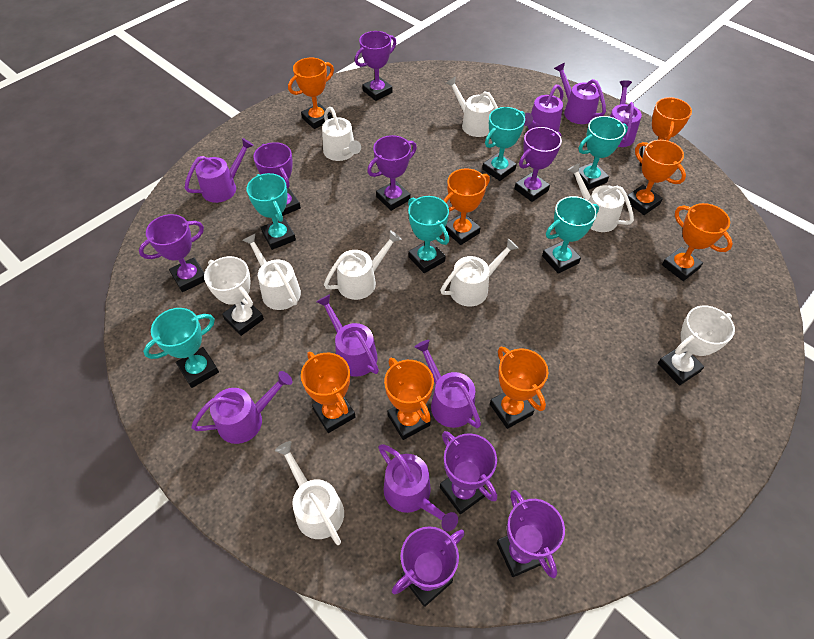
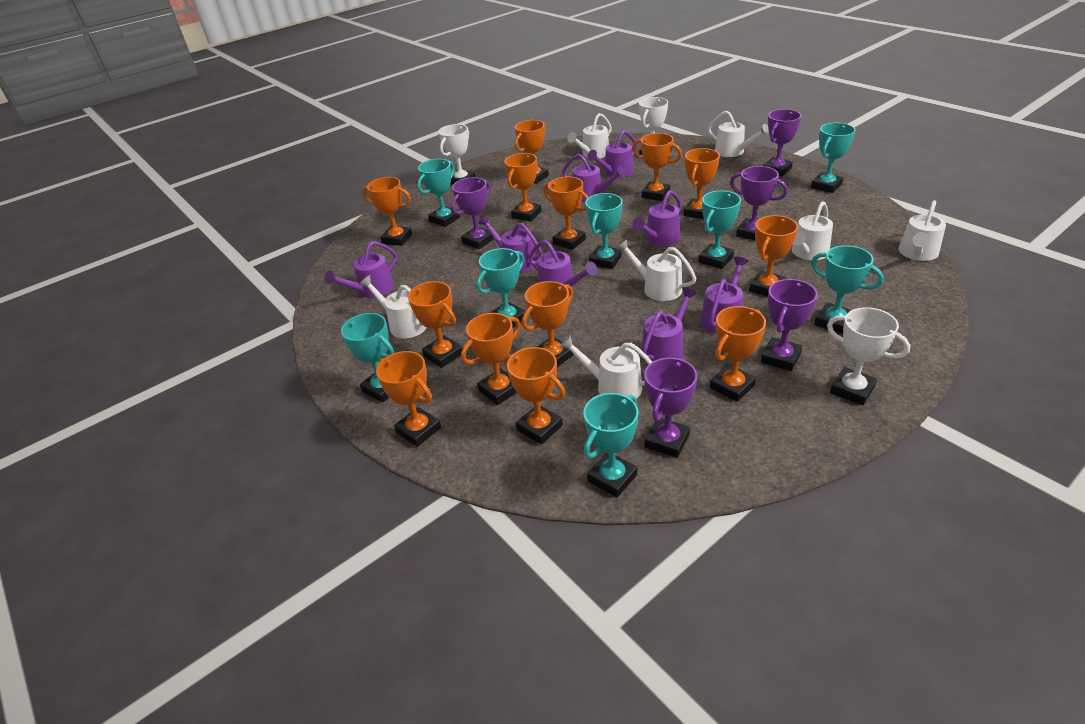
orange trophy: [288,58,334,129] [301,352,355,433] [384,358,434,440] [443,168,490,245] [490,347,548,429] [627,140,686,215] [640,97,692,166] [662,203,733,281] = 8 -> [362,177,412,246] [376,351,441,447] [408,281,463,368] [461,313,521,405] [504,153,541,222] [504,347,565,445] [515,120,549,184] [522,281,573,367] [544,177,589,250] [632,133,682,201] [684,148,720,219] [710,306,766,402] [749,215,798,296] = 13
purple trophy: [139,214,205,292] [253,142,301,216] [355,31,396,101] [367,135,417,211] [392,526,465,607] [440,431,497,514] [497,490,565,578] [514,127,562,202] = 8 -> [451,177,494,249] [644,358,697,458] [730,166,788,241] [761,279,818,371] [763,109,802,177] = 5
turquoise trophy: [143,308,219,388] [247,173,296,250] [408,196,449,273] [482,107,525,181] [542,196,599,273] [574,116,628,190] = 6 -> [341,313,394,402] [417,159,460,227] [476,248,526,328] [583,393,638,497] [585,193,623,269] [699,191,741,269] [811,123,856,193] [811,245,884,334] = 8
white trophy: [204,256,264,336] [658,306,735,385] = 2 -> [438,124,475,185] [639,97,668,156] [827,307,910,405] = 3

